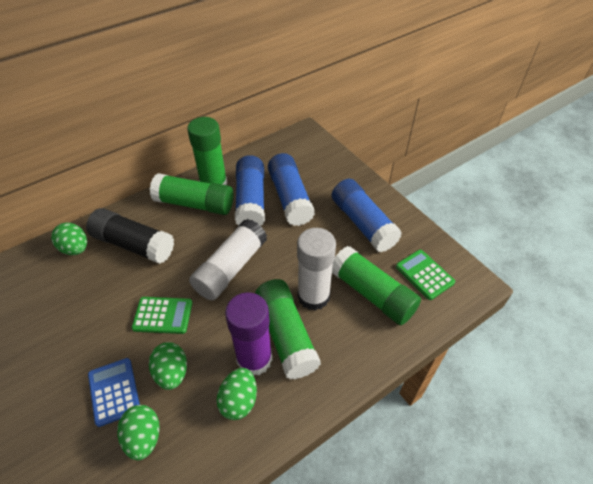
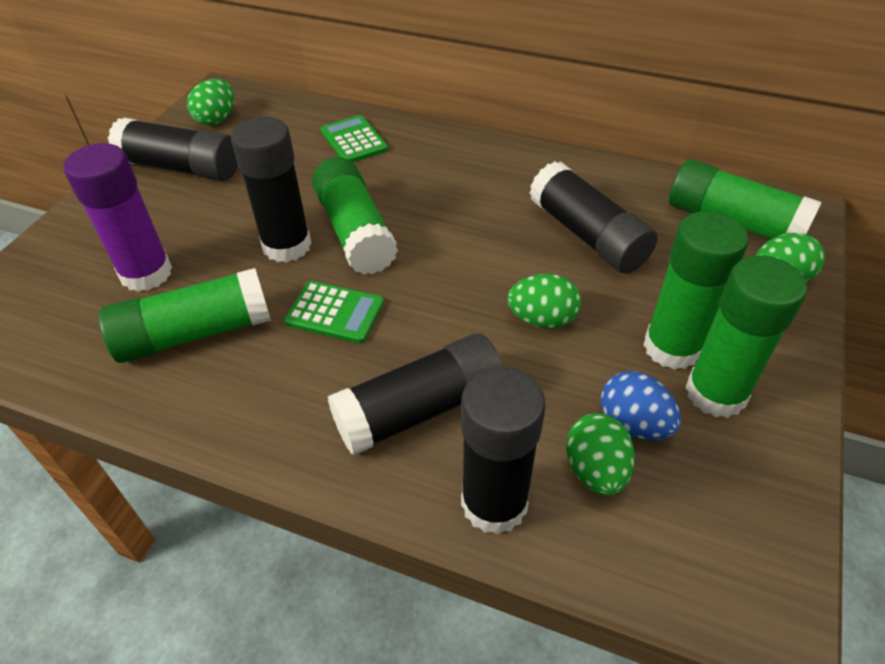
black glue stick: [86,208,174,264] = 1 -> [108,118,238,181] [231,117,312,262] [328,333,503,456] [461,367,546,535] [529,161,658,274] = 5
blue calculator: [88,358,140,427] = 1 -> none = 0
blue egg: none = 0 -> [601,371,681,440] = 1
blue glue stick: [235,155,265,226] [268,153,315,226] [332,179,402,252] = 3 -> none = 0
green glue stick: [150,173,234,215] [187,117,227,185] [255,279,321,379] [332,246,421,325] = 4 -> [99,268,271,363] [312,157,398,275] [643,211,749,370] [669,159,822,239] [685,256,807,418] = 5
white glue stick: [189,219,267,300] [297,228,336,311] = 2 -> none = 0

